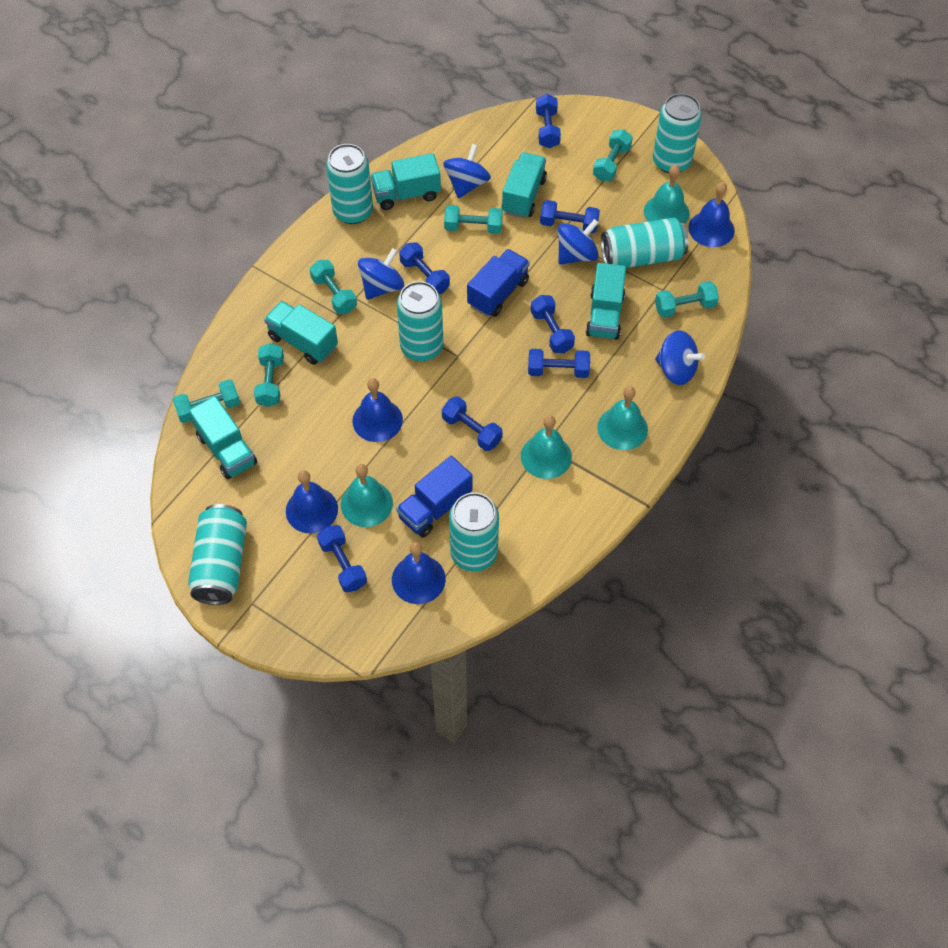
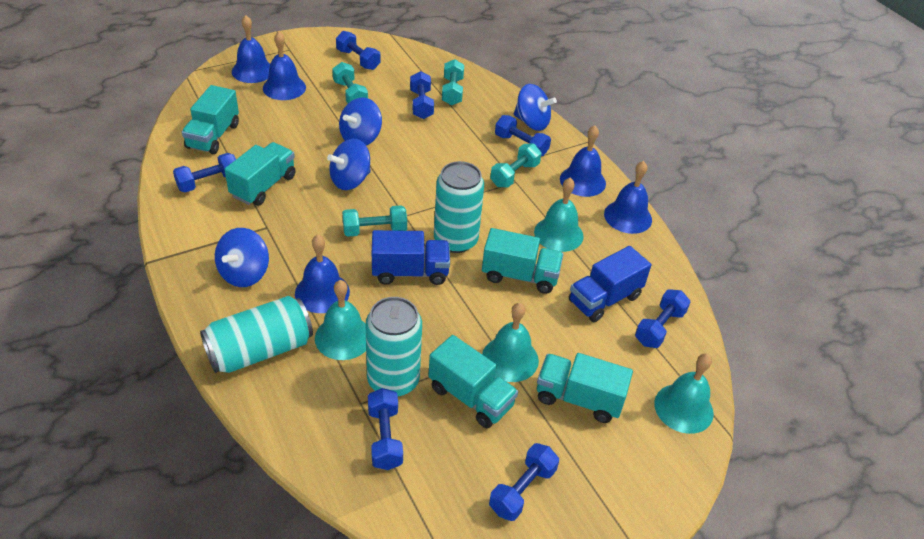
blue bell: [286,470,338,533] [352,378,403,442] [392,542,446,604] [688,182,735,247] = 4 -> [232,15,270,83] [263,32,306,100] [295,235,350,313] [560,125,606,197] [604,161,652,234] = 5
turquoise can: [188,504,247,605] [326,144,373,224] [397,281,443,361] [449,493,499,572] [601,217,689,268] [653,93,702,173] = 6 -> [200,296,313,373] [366,297,422,397] [434,161,484,253] = 3
turquoise dumbbell: [173,379,240,423] [254,343,284,407] [310,260,357,314] [444,205,503,234] [593,129,633,181] [655,281,719,318] = 6 -> [332,62,368,103] [342,205,407,237] [442,59,464,105] [490,144,542,187] = 4

